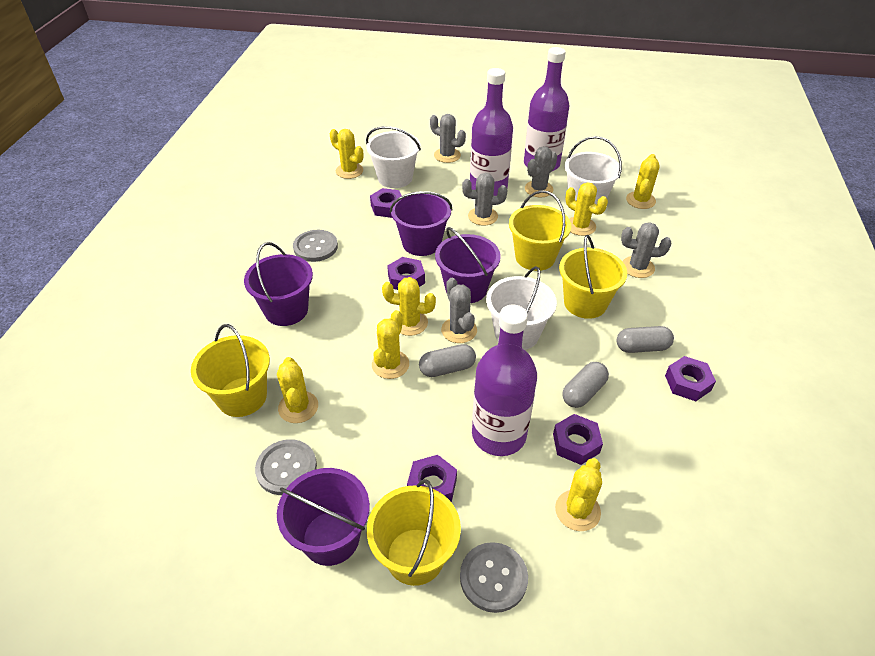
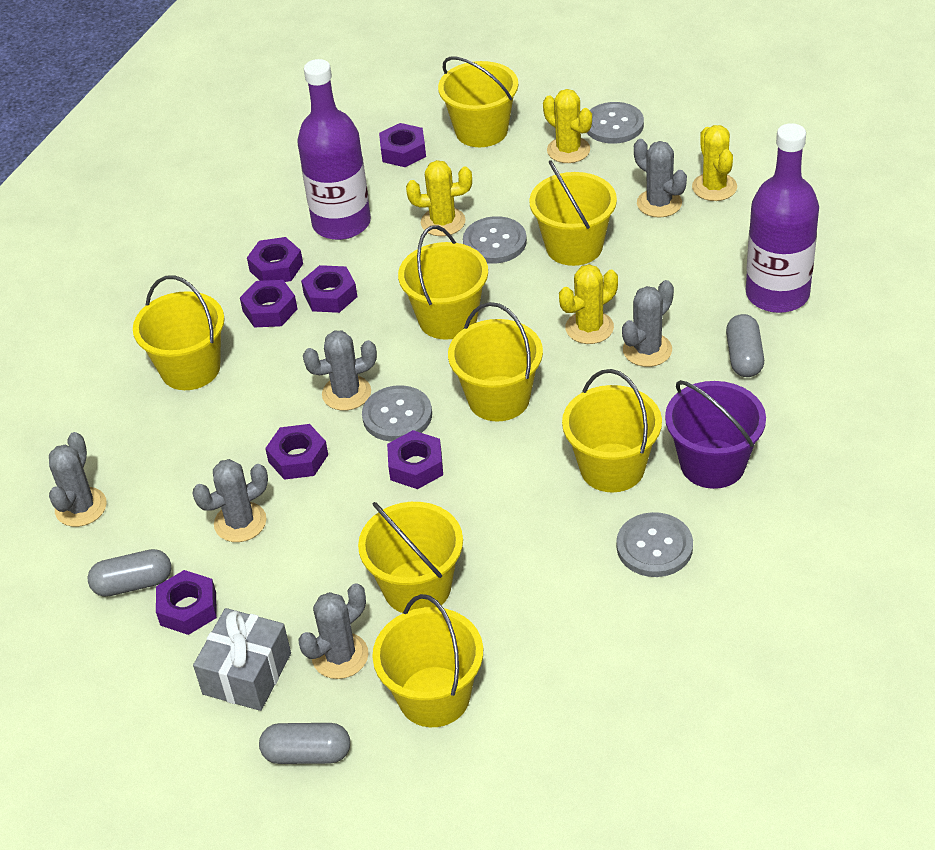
grey button: [255,439,317,495] [293,230,338,262] [460,542,528,613] = 3 -> [362,385,432,442] [463,216,527,264] [587,102,644,144] [616,512,693,577] = 4
grey cactus: [430,114,466,163] [441,278,477,343] [462,173,507,226] [525,146,557,197] [621,222,672,278] = 5 -> [49,432,107,527] [192,459,268,542] [298,583,368,679] [303,331,377,411] [622,280,674,367] [634,139,687,217] = 6
grey gift: none = 0 -> [193,608,291,711] = 1
purple bottle: [470,68,513,196] [472,304,537,456] [524,47,570,172] = 3 -> [297,59,371,240] [746,123,819,313] = 2
purple bucket: [244,242,313,326] [277,468,370,566] [390,191,452,256] [435,227,501,303] = 4 -> [665,380,766,489] = 1
purple nut: [370,188,402,218] [387,257,425,290] [407,455,457,502] [553,414,603,465] [665,356,716,401] = 5 -> [156,570,217,635] [240,280,297,327] [247,237,303,282] [265,424,328,480] [301,265,357,313] [379,123,426,167] [387,430,443,489] = 7
white bucket: [366,126,421,188] [486,266,557,350] [565,136,622,205] = 3 -> none = 0
yellow bucket: [191,324,270,417] [367,479,461,586] [509,190,571,271] [559,235,627,319] = 4 -> [133,275,225,390] [358,502,463,613] [372,594,483,727] [398,225,488,340] [438,56,518,147] [448,302,543,422] [529,160,617,266] [562,369,662,493] = 8
yellow cactus: [277,357,318,423] [330,129,364,179] [372,310,409,379] [382,277,436,336] [555,458,602,531] [565,182,608,236] [626,154,660,209] = 7 -> [406,160,472,236] [543,89,592,163] [559,264,618,344] [692,125,737,201] = 4

